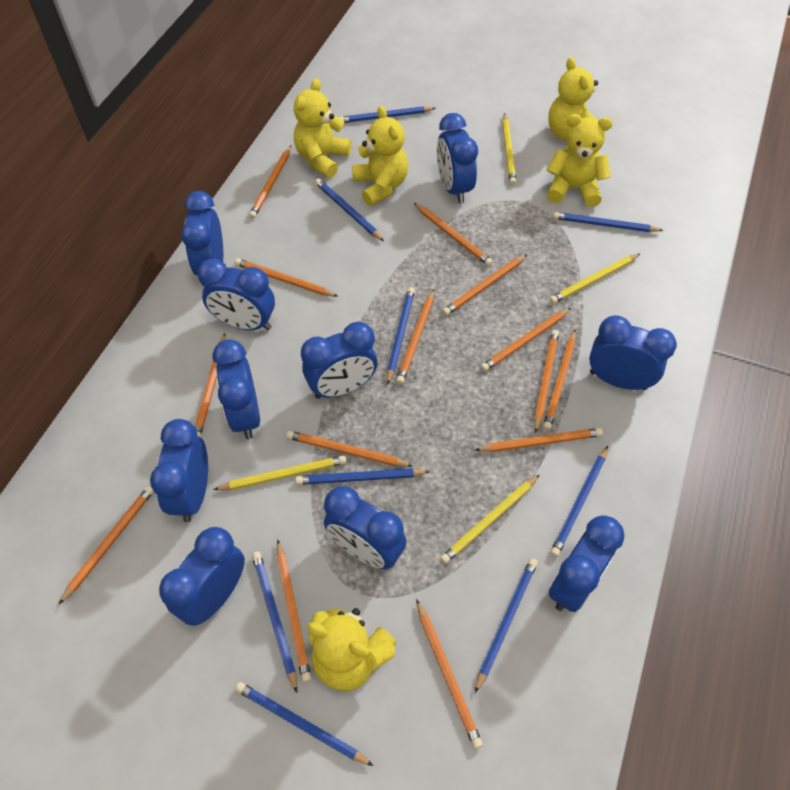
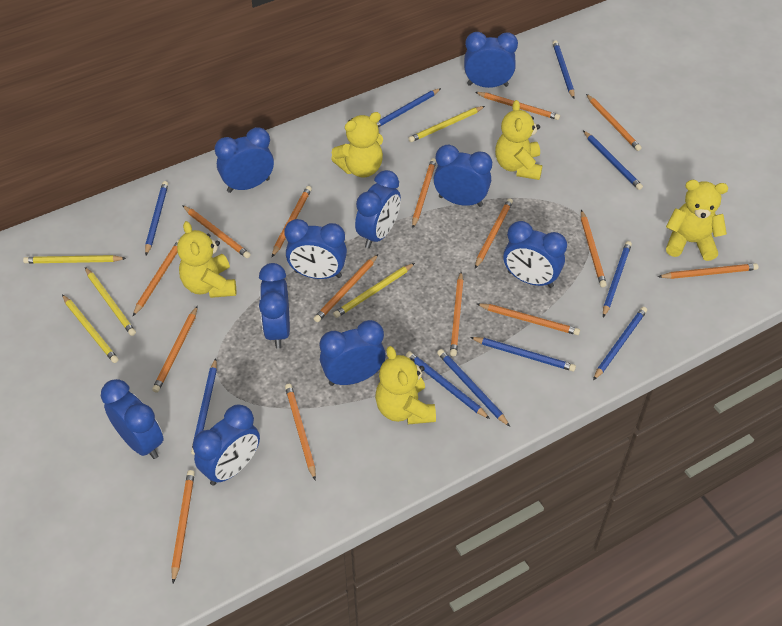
blue pencil: [235,682,374,766] [252,552,297,693] [295,468,430,485] [315,178,384,241] [339,106,435,123] [387,287,415,385] [475,558,538,693] [550,446,608,557] [553,212,664,232] = 9 -> [145,181,168,255] [191,358,217,455] [377,88,441,127] [406,351,490,419] [437,349,510,427] [470,337,576,371] [553,40,575,99] [583,130,643,190] [593,307,647,380] [603,241,632,317] = 10
orange pencil: [58,485,154,605] [194,333,226,437] [235,258,338,297] [249,146,291,218] [277,540,311,682] [286,431,412,467] [396,289,434,384] [414,203,493,266] [416,599,483,749] [443,255,527,315] [475,428,603,452] [481,308,571,371] [534,330,559,433] [543,330,576,430] = 14 -> [133,239,179,316] [152,306,198,393] [171,470,195,583] [182,205,251,258] [272,186,312,257] [285,384,316,480] [314,254,378,322] [412,158,436,228] [450,272,464,357] [475,92,560,120] [475,198,513,268] [477,303,580,335] [581,210,607,287] [586,94,642,151] [658,263,758,279] = 15
yellow pencil: [213,455,346,490] [440,475,540,564] [502,113,516,185] [550,254,640,304] = 4 -> [23,255,126,263] [62,294,119,363] [85,267,136,336] [333,263,415,318] [408,106,485,142] = 5

